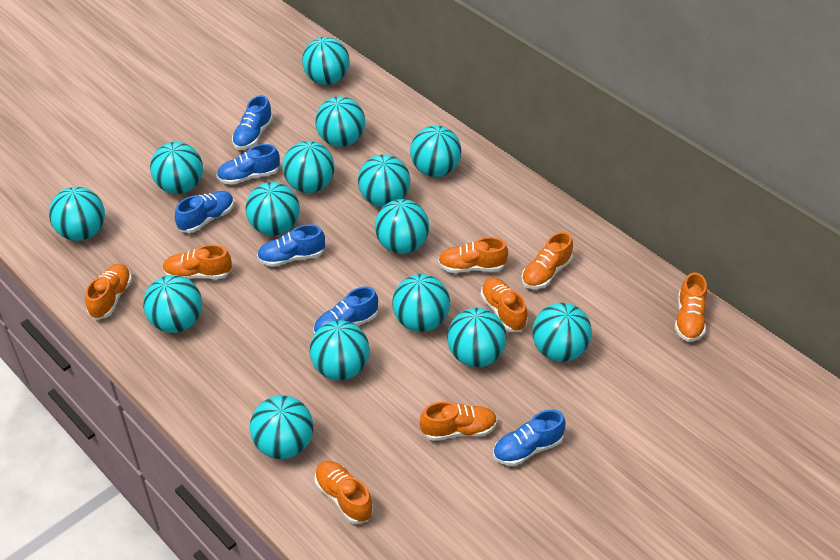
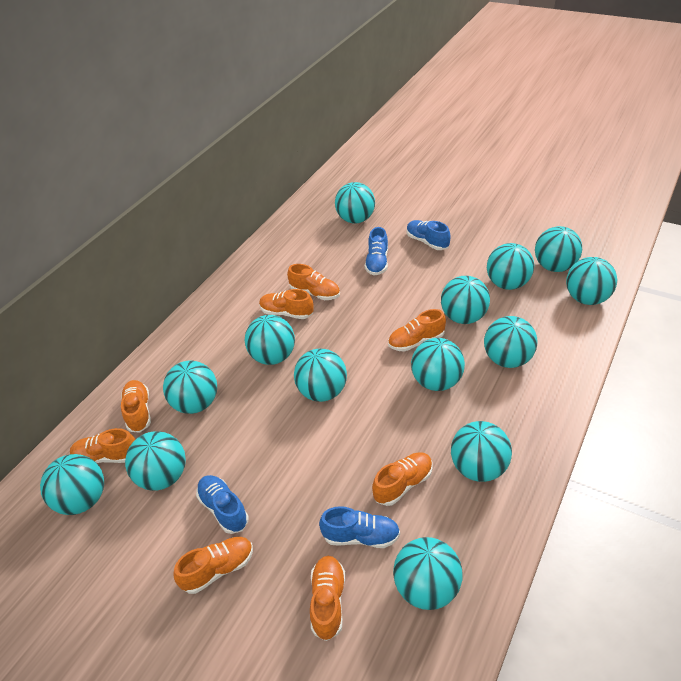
blue shoe: [175,191,234,233] [217,144,280,185] [232,95,273,150] [257,224,325,267] [313,287,378,334] [493,409,566,466] = 6 -> [196,475,249,534] [319,506,400,548] [365,227,388,276] [407,220,450,250] = 4
turquoise ball: [49,187,105,241] [143,275,202,333] [150,142,203,194] [246,182,300,236] [250,396,313,459] [282,141,335,193] [302,37,350,85] [310,320,370,380] [315,96,365,147] [358,154,410,207] [375,199,429,254] [392,274,450,332] [410,125,461,177] [447,308,507,367] [532,303,592,362] = 15 -> [40,454,104,515] [125,431,186,491] [163,361,217,414] [245,315,295,365] [294,349,347,402] [335,182,375,224] [393,537,463,610] [411,338,465,391] [441,276,490,324] [451,421,512,482] [484,316,538,368] [487,243,534,290] [535,226,582,272] [566,257,617,305] = 14

